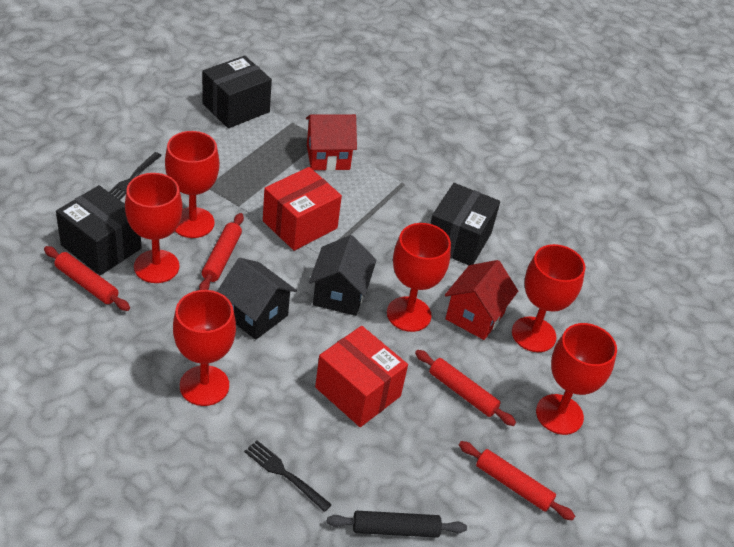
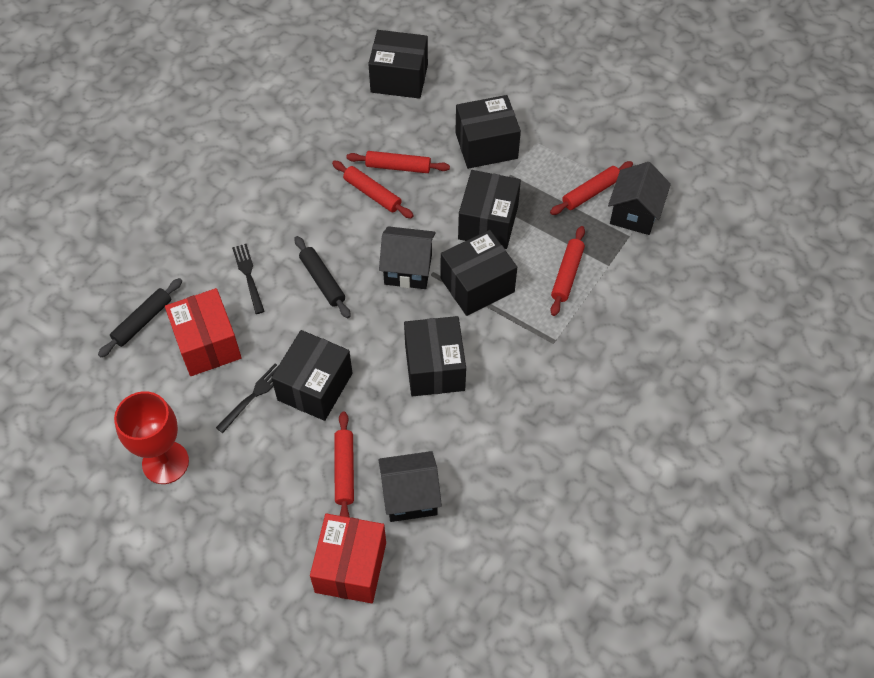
black box: [56,185,142,275] [202,56,272,128] [430,183,500,265] = 3 -> [271,330,352,421] [368,30,428,99] [404,316,466,396] [441,230,517,316] [455,95,521,169] [458,170,521,249] = 6
black house: [217,258,297,340] [309,235,376,316] = 2 -> [378,451,442,522] [379,226,436,289] [608,162,671,235] = 3
black rolling pin: [327,511,467,538] = 1 -> [98,278,182,357] [294,236,351,318] = 2
red goblet: [125,173,183,283] [165,131,219,238] [173,290,236,406] [387,223,451,332] [512,244,585,352] [536,323,617,435] = 6 -> [114,391,189,484] = 1
red house: [306,114,357,171] [445,260,518,340] = 2 -> none = 0
red rolling pin: [44,246,130,311] [199,213,244,290] [415,350,516,426] [459,441,575,521] = 4 -> [332,160,414,218] [334,411,354,518] [346,151,450,173] [550,161,633,215] [550,226,585,316] = 5

